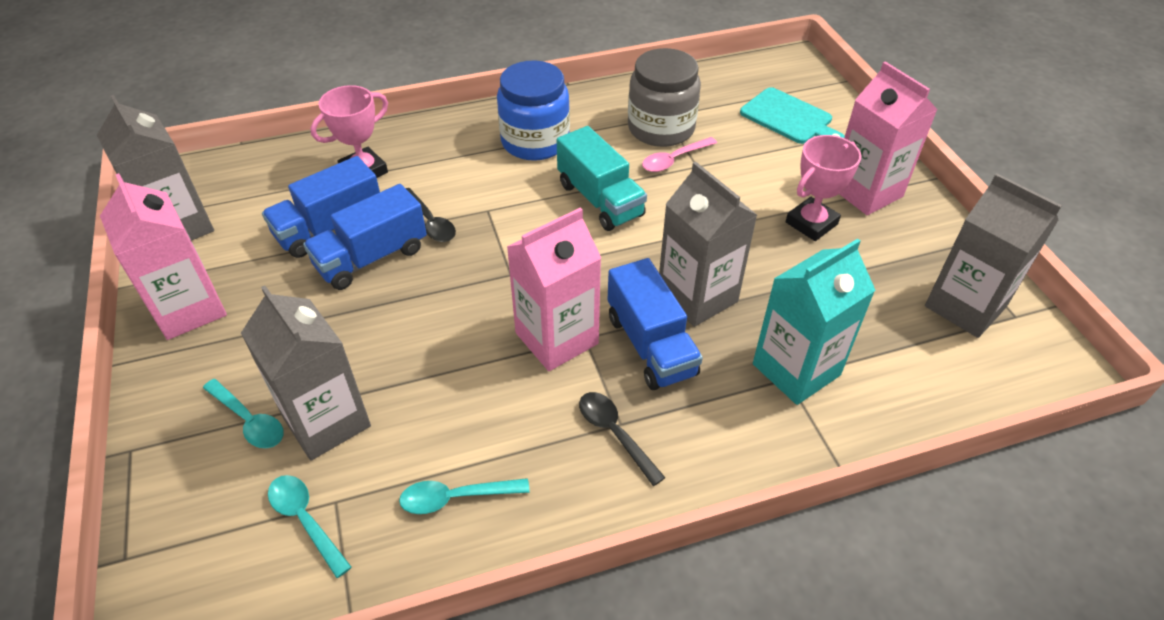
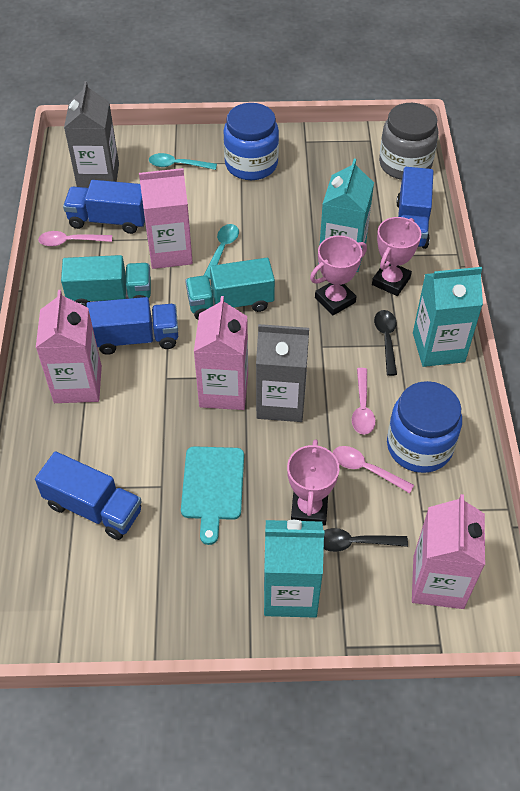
blue jar: [497,60,570,161] = 1 -> [223,103,279,180] [387,381,462,473] = 2
blue truck: [262,156,380,258] [303,184,427,290] [608,258,703,390] = 3 -> [35,451,142,540] [63,180,145,234] [86,297,178,355] [396,167,434,249] = 4
grey carton: [97,95,214,241] [241,285,371,461] [659,161,757,327] [925,174,1062,338] = 4 -> [64,81,119,188] [256,324,309,422] = 2
pink carton: [100,173,227,340] [507,207,601,371] [839,61,938,215] = 3 -> [36,290,102,403] [139,168,193,269] [194,296,248,410] [412,494,485,609] = 4
pink spoon: [642,137,717,172] = 1 -> [38,231,112,246] [333,446,414,493] [352,368,376,435] = 3
pink trophy: [310,85,388,178] [786,135,861,241] = 2 -> [287,439,339,526] [310,236,367,315] [372,217,421,296] = 3
turquoise carton: [753,239,876,405] = 1 -> [264,520,324,618] [318,159,374,272] [413,267,483,367] = 3
turquoise spoon: [203,379,284,448] [268,475,352,578] [399,478,530,514] = 3 -> [149,153,217,170] [204,224,239,279] = 2
turquoise truck: [557,126,647,231] = 1 -> [61,255,151,307] [185,258,275,320] = 2

